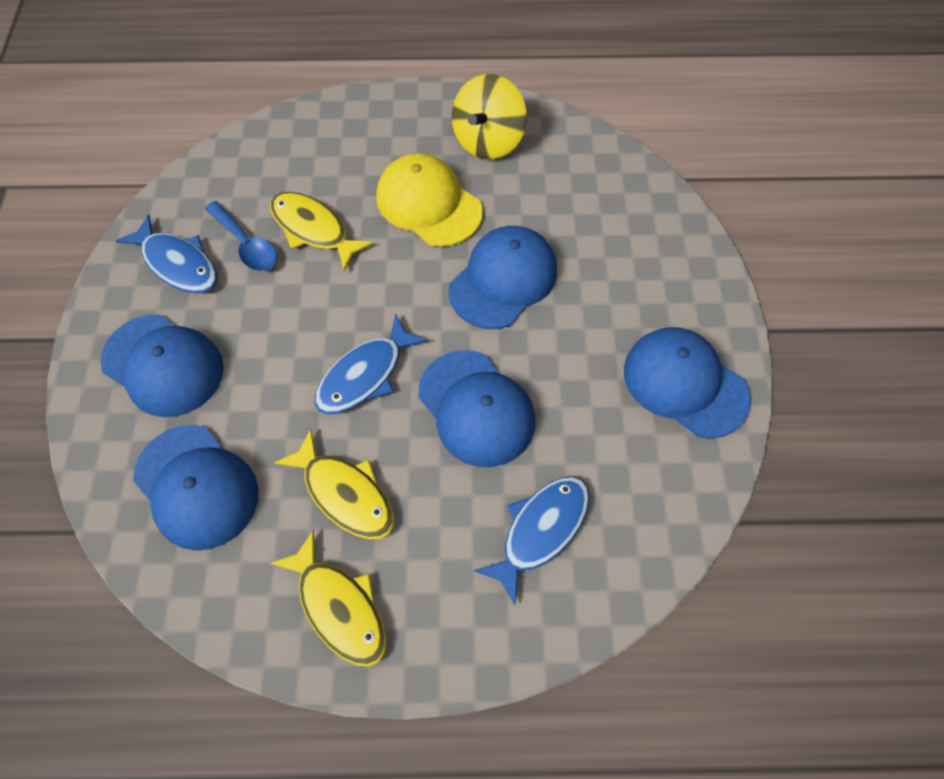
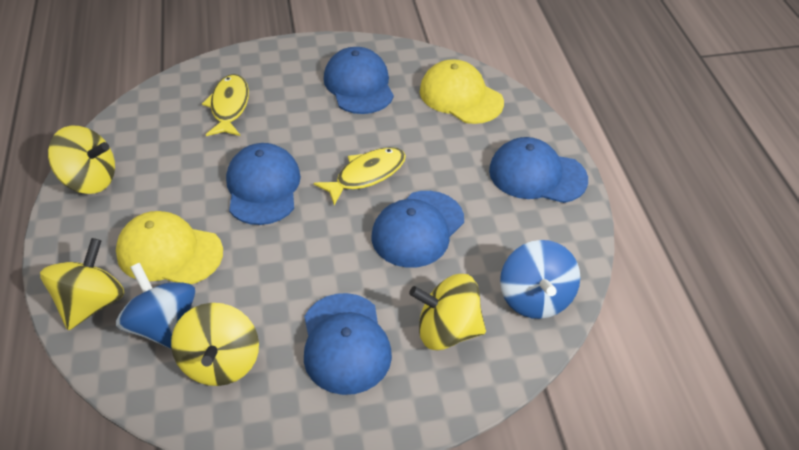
blue fish: [116,214,217,293] [315,314,428,414] [474,476,590,605] = 3 -> none = 0
blue spinning top: none = 0 -> [116,263,195,349] [500,240,580,319] = 2
blue spoon: [205,201,277,271] = 1 -> none = 0
yellow cap: [376,153,483,247] = 1 -> [116,211,223,284] [420,59,504,124] = 2
yellow fish: [270,192,374,272] [270,530,387,667] [274,429,394,539] = 3 -> [202,74,249,136] [314,147,406,205] = 2
yellow spinning top: [452,74,527,159] = 1 -> [40,238,124,330] [48,126,115,194] [171,303,259,386] [409,274,486,350] = 4

